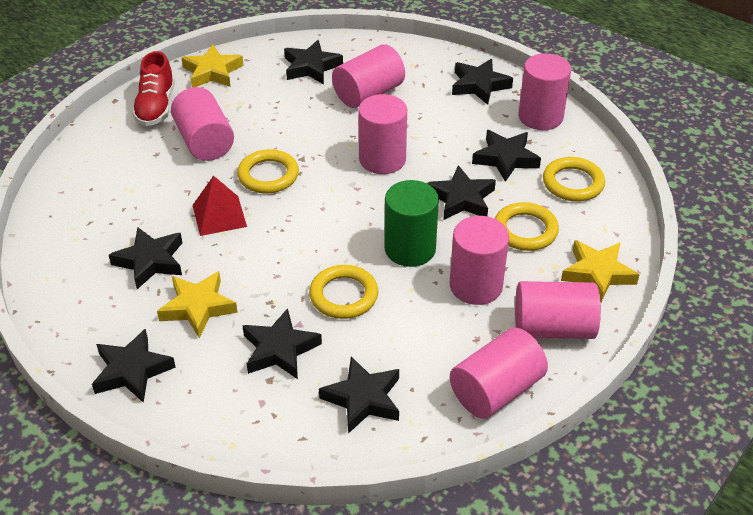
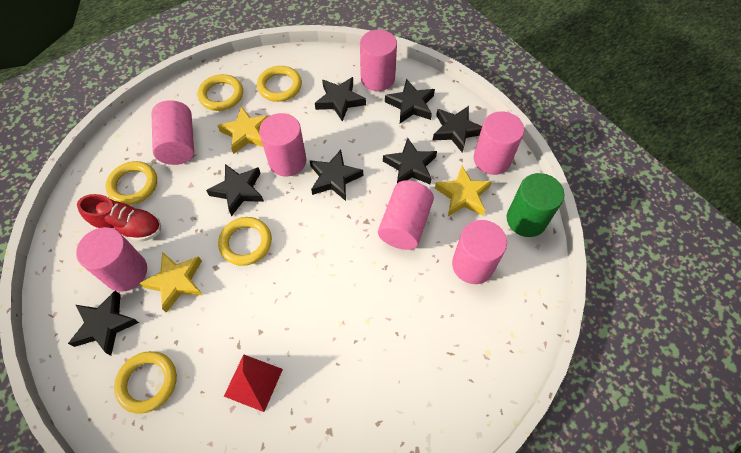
black star: [92,329,176,403] [109,227,182,289] [242,308,322,379] [284,40,343,84] [319,356,399,434] [427,165,496,220] [452,59,513,105] [472,130,541,182] = 8 -> [68,291,139,356] [206,164,264,216] [309,150,363,201] [315,77,366,122] [383,138,437,184] [385,79,435,123] [433,106,482,153] = 7
yellow ring: [237,149,299,194] [309,265,378,319] [495,202,559,251] [543,157,605,202] = 4 -> [106,161,157,205] [114,351,177,414] [198,74,243,111] [218,217,272,266] [257,66,302,102] = 5

